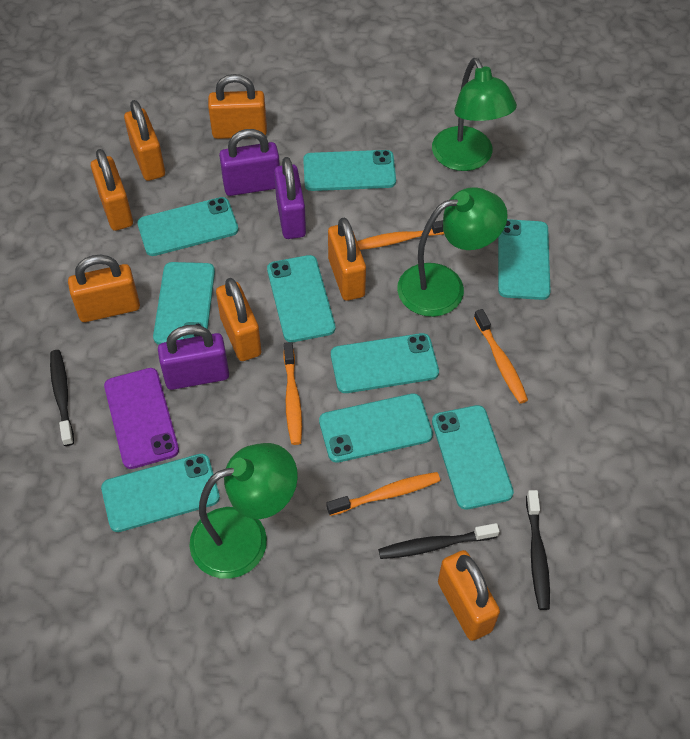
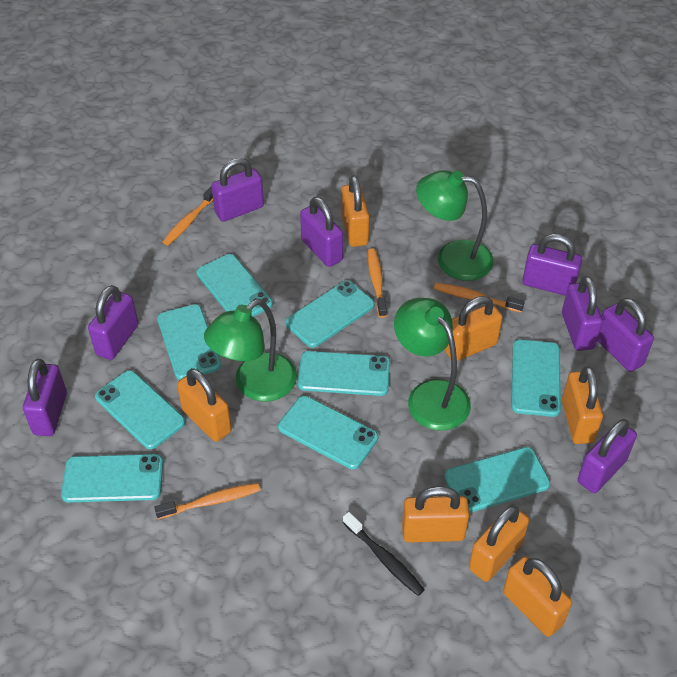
black toothbrush: [50,350,74,446] [378,523,500,559] [526,490,550,610] = 3 -> [343,512,425,596] = 1
purple padlock: [158,325,229,390] [219,129,280,196] [274,157,306,239] = 3 -> [23,359,67,436] [88,285,138,360] [211,158,264,222] [300,197,343,267] [522,234,582,296] [562,276,603,351] [578,419,637,493] [597,298,654,372] = 8
purple phone: [104,368,179,469] = 1 -> none = 0

